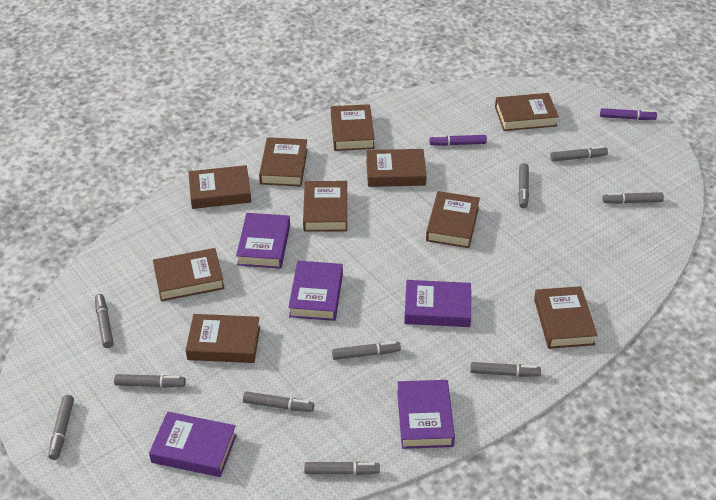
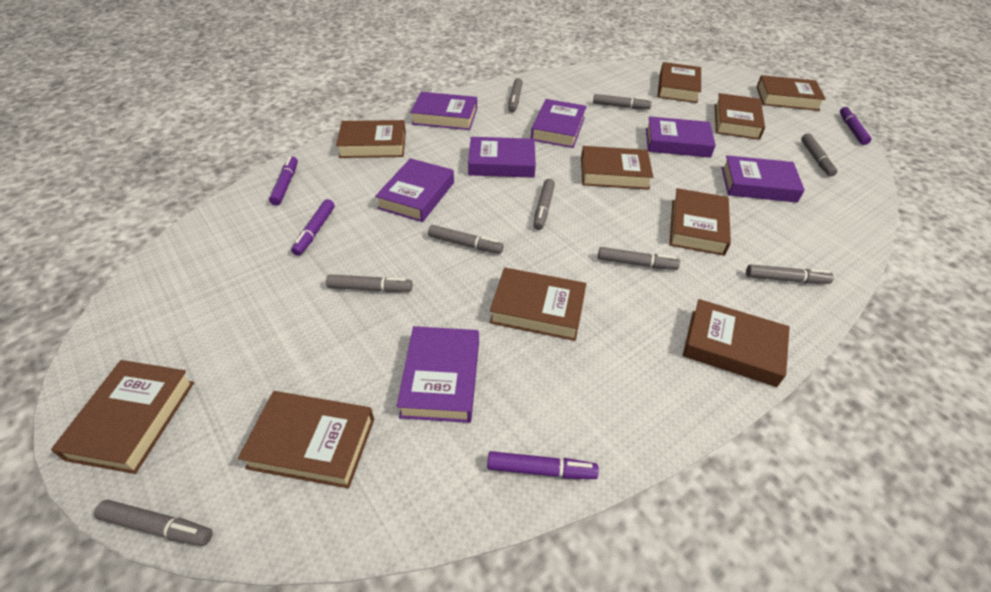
grey marker: [48,395,74,460] [95,294,114,348] [114,374,186,388] [243,392,314,412] [304,461,380,475] [332,341,401,360] [470,362,541,377] [518,163,529,208] [550,146,608,161] [602,192,664,204] = 10 -> [94,499,213,546] [326,274,412,292] [428,225,504,254] [508,78,523,113] [533,179,555,230] [593,94,652,109] [598,247,680,270] [746,264,834,284] [801,133,838,176] = 9
purple book: [149,412,237,477] [236,213,290,269] [288,261,343,321] [397,380,455,449] [404,280,471,327] = 5 -> [375,158,454,222] [397,326,479,423] [410,92,477,130] [468,137,536,178] [531,99,587,148] [646,116,716,158] [722,155,805,203] = 7
purple marker: [429,135,487,146] [600,108,657,120] = 2 -> [269,156,298,206] [291,199,335,256] [487,451,599,479] [840,106,871,145] = 4

